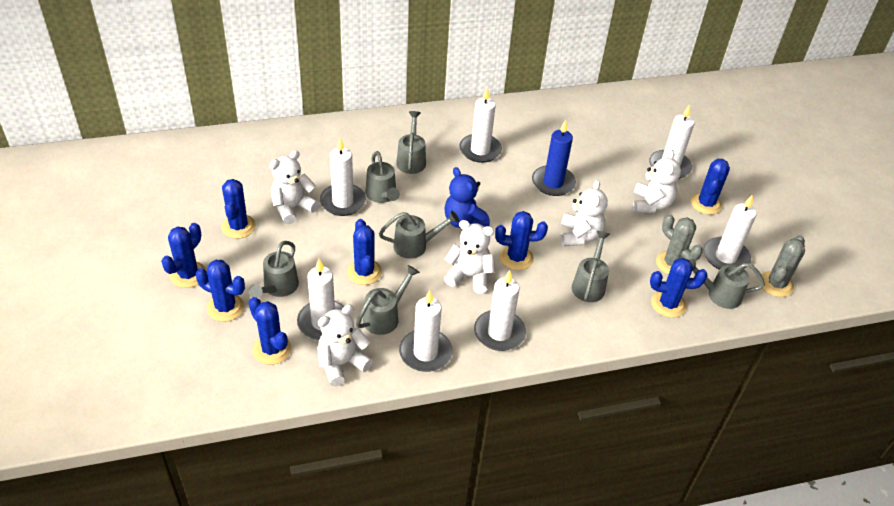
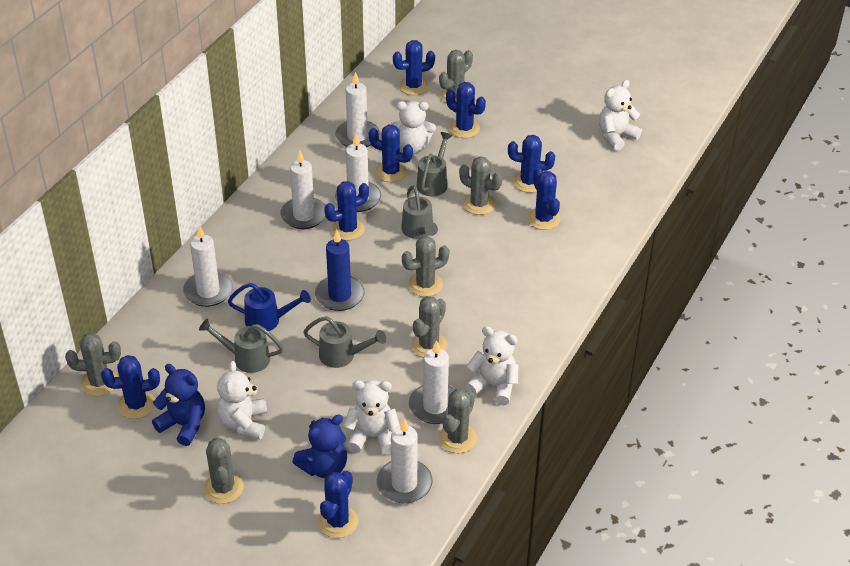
blue teddy bear: [444,167,490,228] = 1 -> [152,364,205,446] [292,415,347,478] = 2
blue watering can: none = 0 -> [228,283,311,331] = 1
grey cactus: [656,214,703,275] [759,235,805,297] = 2 -> [65,333,121,396] [204,436,244,504] [402,236,449,297] [411,296,447,358] [439,50,473,103] [439,389,477,453] [459,156,503,215] = 7
grey watering can: [249,241,299,298] [356,265,420,335] [365,151,400,203] [379,211,459,259] [396,111,426,174] [572,231,610,302] [689,259,765,309] = 7 -> [199,319,284,373] [303,316,386,368] [401,185,438,239] [417,132,453,196] = 4
white candle: [297,259,344,340] [320,138,366,216] [399,290,453,372] [459,87,502,163] [474,270,526,351] [649,104,694,179] [704,195,757,270] = 7 -> [183,225,233,307] [280,150,326,229] [335,72,379,147] [335,134,381,212] [377,418,432,503] [409,340,455,424] = 6

